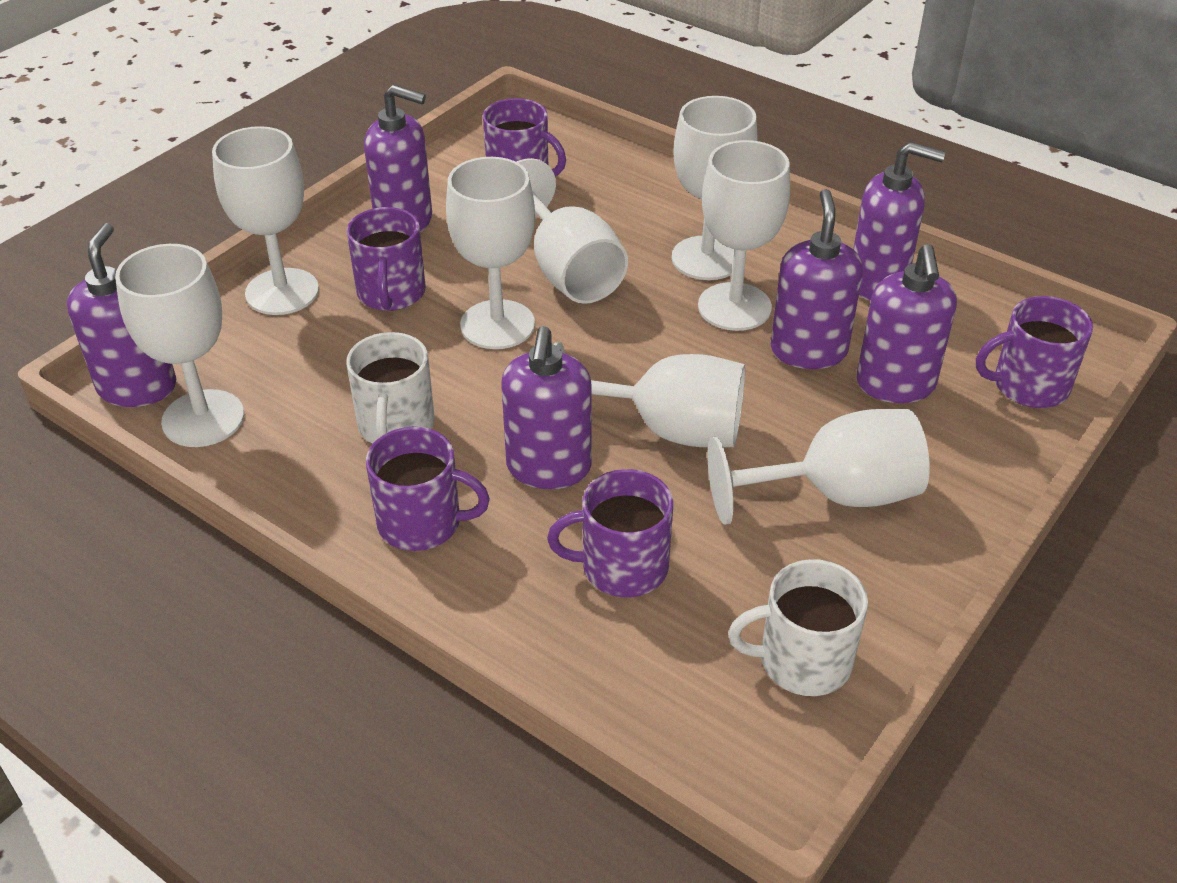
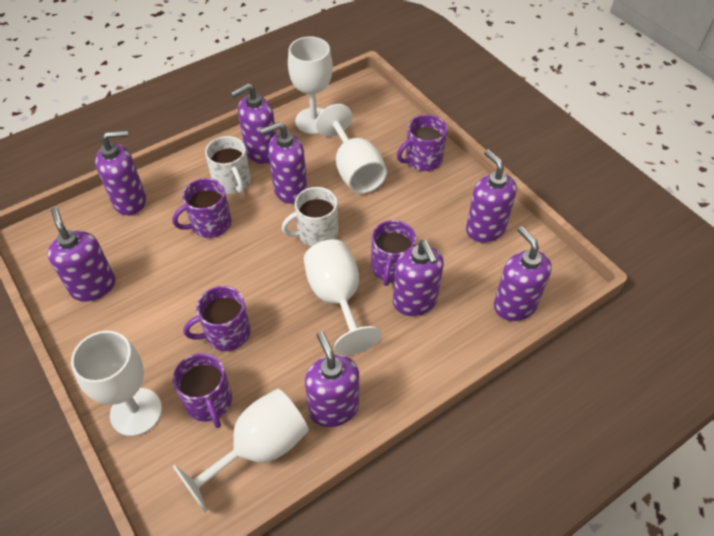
purple soap dispenser: [67,223,176,407] [364,85,432,232] [501,326,592,489] [771,189,863,369] [853,142,946,301] [857,244,957,403] = 6 -> [47,207,115,302] [95,130,146,216] [231,83,276,164] [260,122,307,204] [305,331,359,427] [393,240,444,316] [466,149,517,243] [494,226,552,321] = 8
white goblet: [115,244,244,447] [212,126,319,315] [446,157,535,349] [517,158,628,304] [553,342,745,447] [672,96,758,280] [698,140,790,331] [707,409,930,525] = 8 -> [71,331,162,436] [173,389,309,512] [288,36,333,134] [304,239,382,355] [316,104,387,194] = 5

